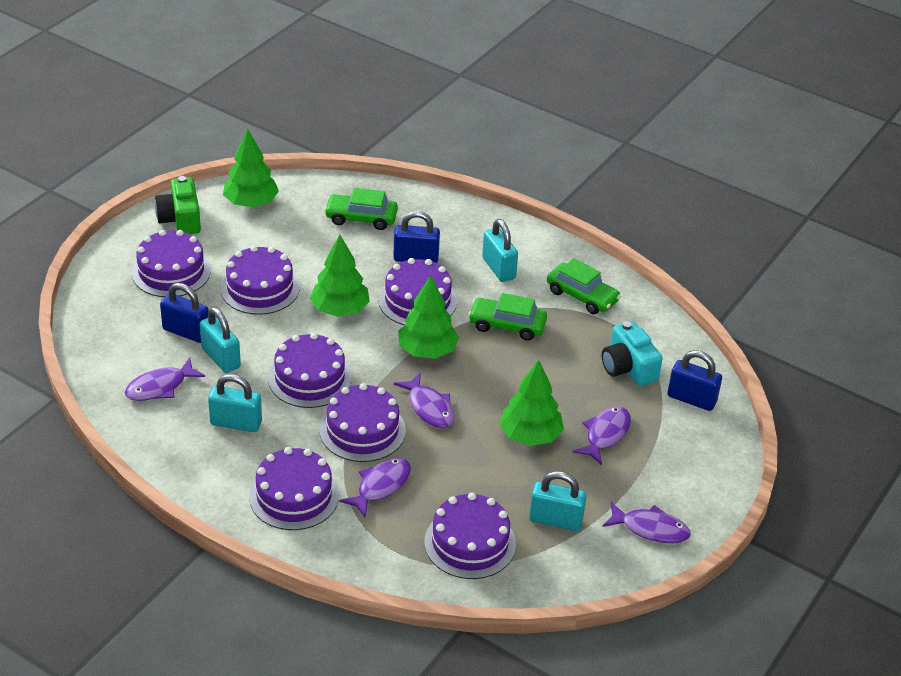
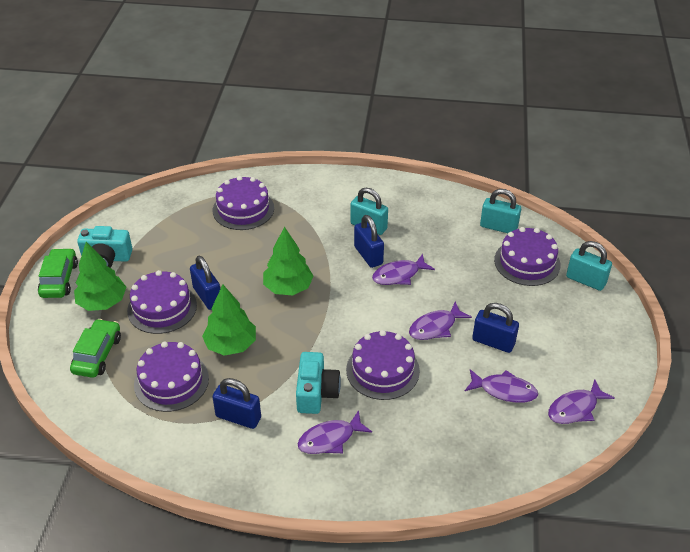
blue padlock: [160,283,209,343] [393,211,440,263] [667,350,722,411] = 3 -> [190,256,220,310] [213,378,261,429] [354,215,384,268] [472,303,519,353] = 4
green camera: [155,176,201,234] = 1 -> none = 0
green car: [324,188,398,230] [468,293,547,341] [547,258,621,314] = 3 -> [38,248,78,298] [70,319,121,378] = 2
green tree: [223,129,279,207] [310,235,370,317] [398,276,459,359] [499,360,564,446] = 4 -> [74,242,126,311] [202,285,256,356] [263,227,314,295] = 3
purple cake: [132,230,211,297] [220,246,300,315] [249,447,339,530] [268,333,352,408] [320,383,406,462] [378,258,457,325] [424,493,516,579] = 7 -> [127,270,197,334] [134,341,209,412] [213,176,274,230] [346,330,420,400] [494,227,560,286] = 5
turquoise camera: [602,321,663,386] = 1 -> [77,226,132,268] [296,352,341,414] = 2
turquoise padlock: [200,307,241,373] [208,374,262,432] [482,219,518,282] [529,471,587,531] = 4 -> [350,188,388,235] [480,189,521,233] [566,241,612,291] = 3

